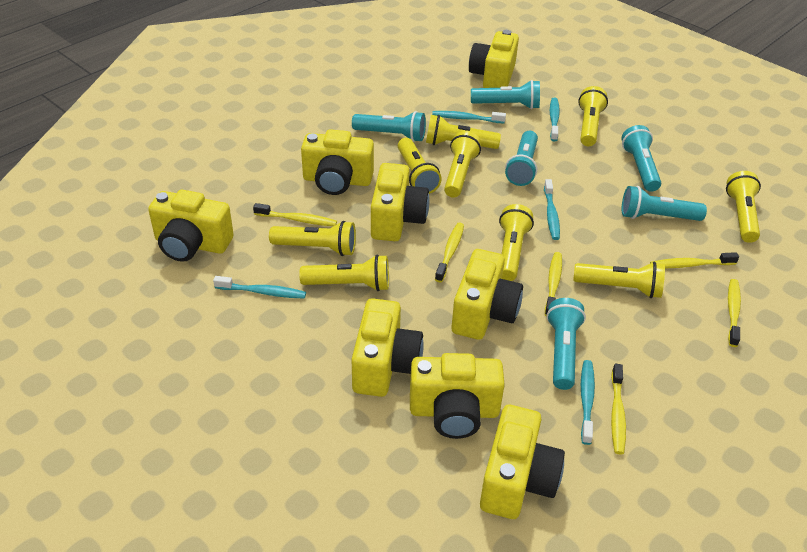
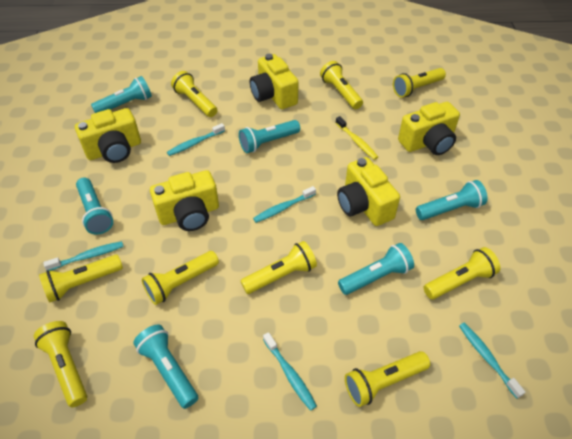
yellow camera: [148,190,234,262] [301,129,374,195] [351,298,424,397] [371,163,429,241] [410,353,505,439] [452,249,523,340] [469,30,519,88] [480,405,565,519] = 8 -> [75,108,141,163] [150,170,219,231] [250,54,298,109] [337,157,400,226] [398,102,460,155] = 5
yellow toothbrush: [253,203,337,226] [435,222,464,283] [545,252,562,317] [611,364,626,455] [650,252,739,268] [728,279,741,347] = 6 -> [336,116,378,160] = 1

